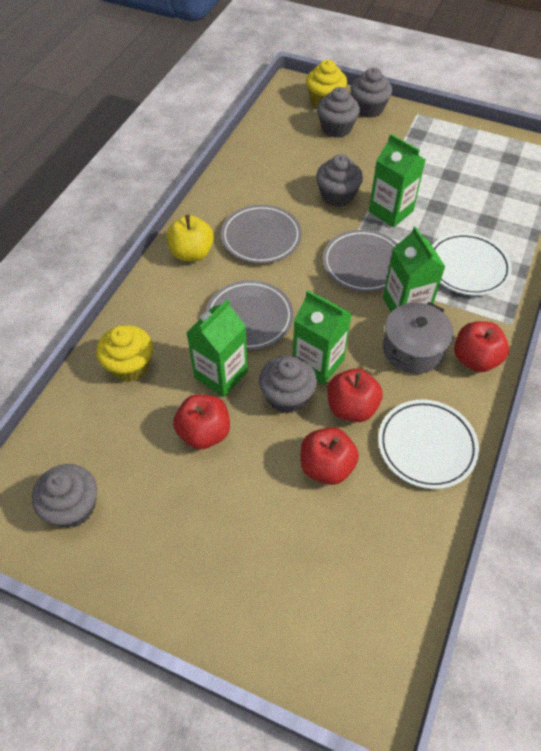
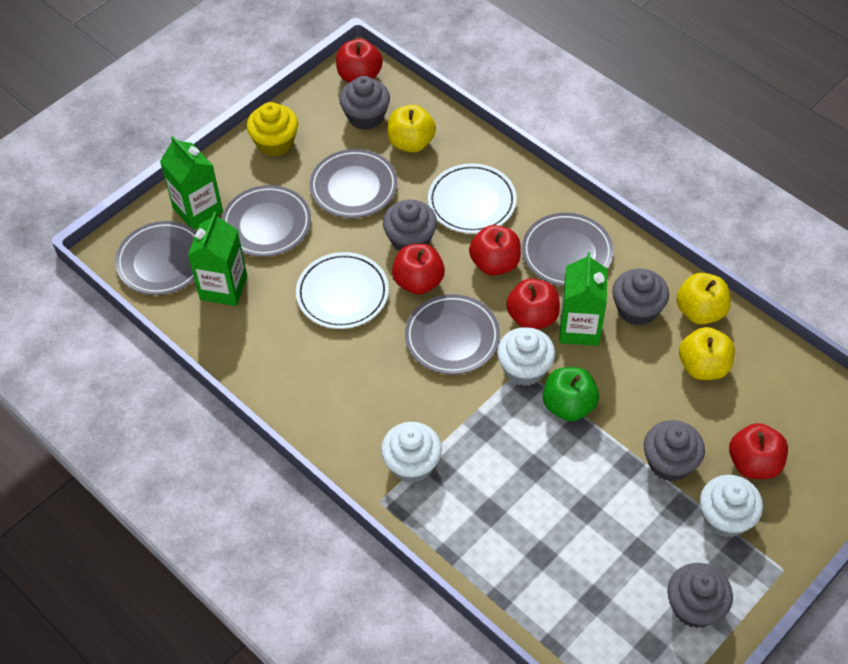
green apple: none = 0 -> [543,367,599,421] = 1
green carton: [186,299,248,397] [293,290,352,385] [369,134,425,227] [383,226,445,312] = 4 -> [160,136,223,230] [188,212,247,306] [559,252,608,346] = 3
grey plate: [206,280,293,350] [221,205,302,264] [323,230,397,292] = 3 -> [115,221,197,295] [222,185,311,257] [310,149,397,218] [405,294,500,375] [522,213,614,286] = 5
grey pot: [383,302,454,374] = 1 -> none = 0
red apple: [173,394,230,449] [301,427,359,485] [327,369,383,422] [454,321,509,372] = 4 -> [336,39,383,83] [392,244,445,295] [469,225,521,275] [506,278,560,329] [729,423,788,479] = 5
white cupcake: none = 0 -> [381,422,442,483] [497,327,555,386] [700,475,763,538] = 3
yellow apple: [166,215,214,262] = 1 -> [387,105,436,152] [676,273,731,325] [679,327,735,380] = 3
yellow cupcake: [96,325,153,382] [306,60,347,107] = 2 -> [247,102,298,157] = 1

